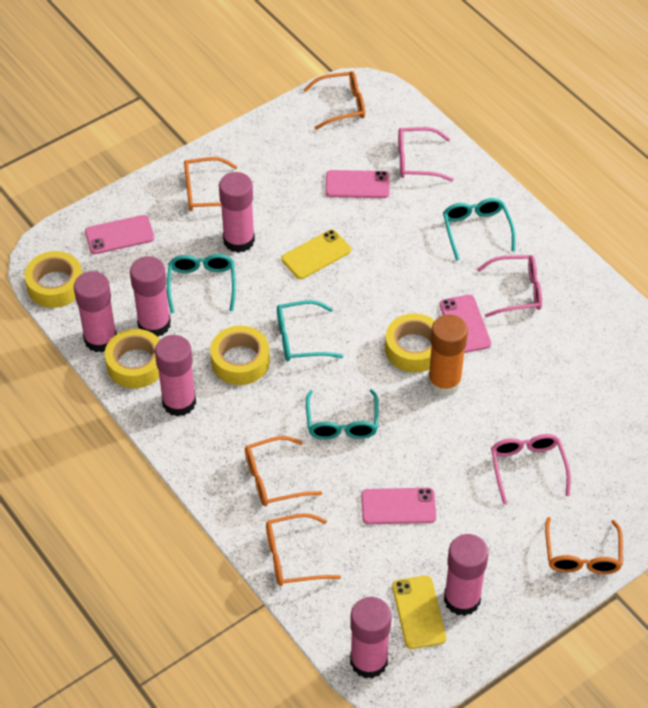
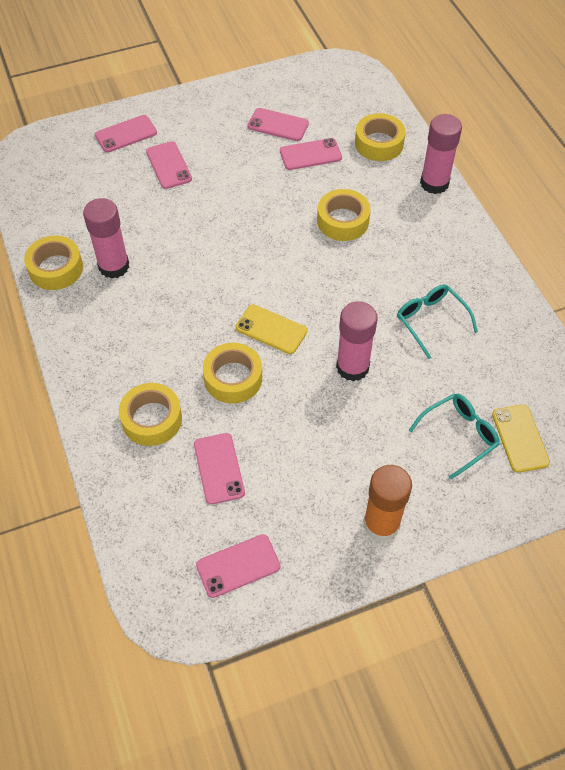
orange glasses: [184,157,237,211] [245,436,322,506] [266,513,341,586] [304,71,365,130] [545,517,623,574] = 5 -> none = 0
pink glasses: [398,127,454,181] [477,255,542,317] [491,434,571,505] = 3 -> none = 0
pink glue stick: [74,271,117,353] [130,256,171,337] [155,335,196,417] [219,172,255,253] [350,597,392,679] [444,534,489,616] = 6 -> [83,198,129,279] [336,301,378,381] [420,114,462,194] = 3
pink phone: [85,215,154,254] [326,170,390,198] [361,488,436,524] [440,295,491,353] = 4 -> [95,115,157,153] [146,141,192,189] [194,433,245,504] [196,534,281,598] [248,108,309,141] [280,138,342,170] = 6
turquoise glasses: [167,254,236,313] [277,300,343,361] [306,389,379,439] [443,198,515,261] = 4 -> [397,284,478,359] [409,393,500,479] = 2
yellow tape: [24,251,82,308] [105,329,160,388] [210,326,270,385] [385,313,435,373] = 4 -> [24,235,83,290] [119,383,182,446] [203,343,262,403] [317,189,371,241] [355,113,406,161] = 5

